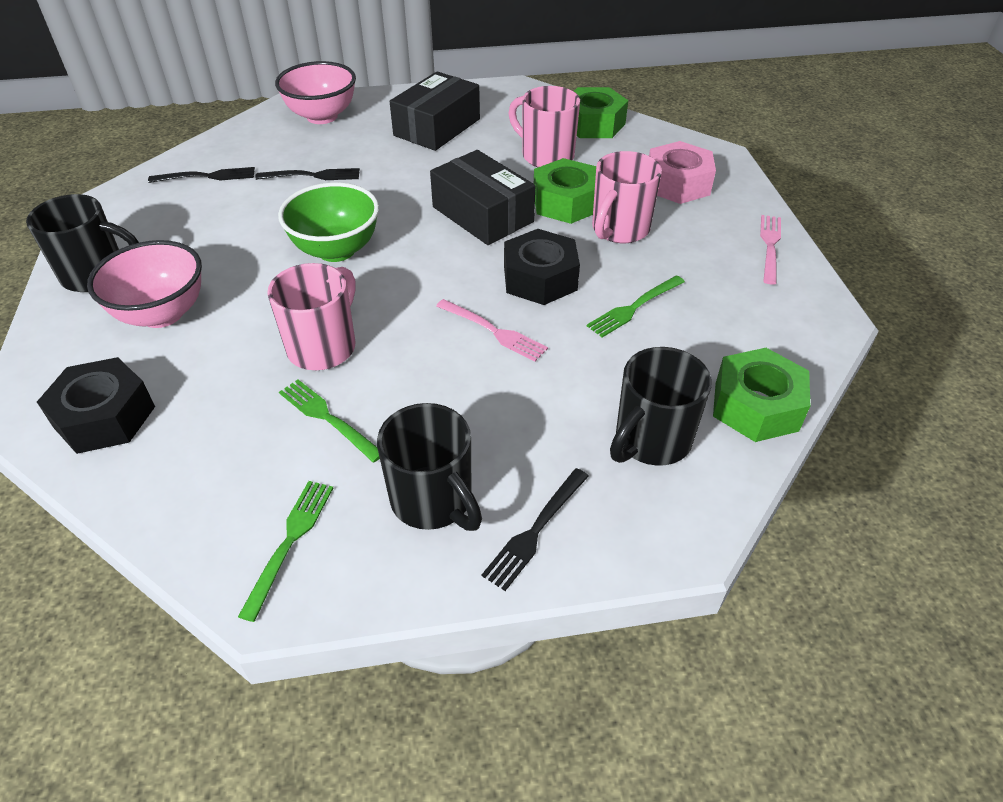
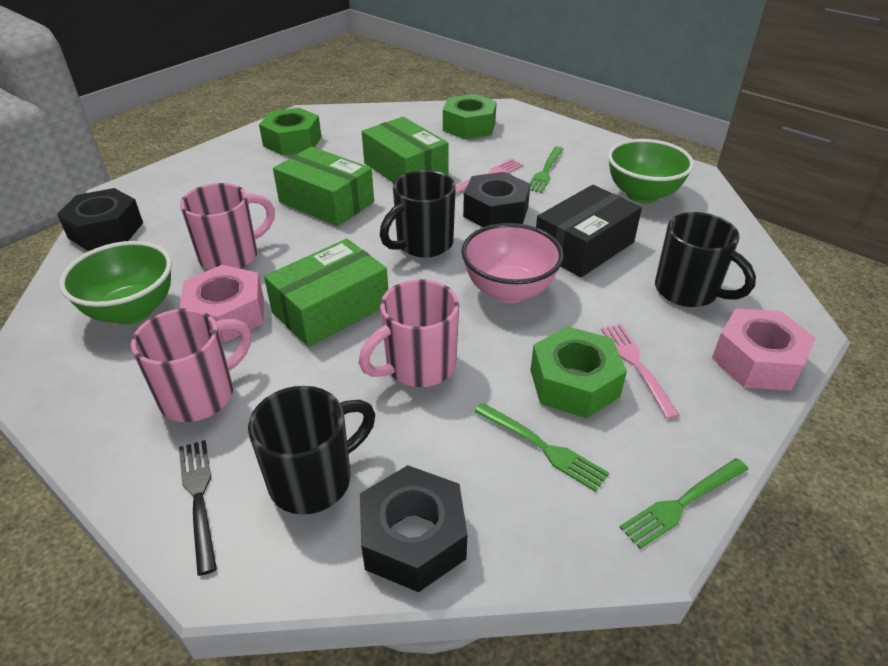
black box: [389,71,480,151] [430,150,535,245] = 2 -> [536,185,642,277] = 1
black fork: [148,167,255,183] [255,168,360,180] [482,468,589,591] = 3 -> [179,440,217,576] = 1
black nut: [37,357,155,454] [504,229,580,305] = 2 -> [57,188,143,251] [360,465,467,592] [463,172,530,227] = 3
green bowl: [278,182,379,262] = 1 -> [59,241,172,325] [608,139,694,203] = 2
green box: none = 0 -> [264,239,388,347] [273,146,374,226] [362,117,449,183] = 3
pink bowl: [87,240,202,328] [275,61,356,124] = 2 -> [461,223,564,303] = 1
pink nut: [649,141,716,204] = 1 -> [180,265,264,342] [712,308,816,391] = 2

